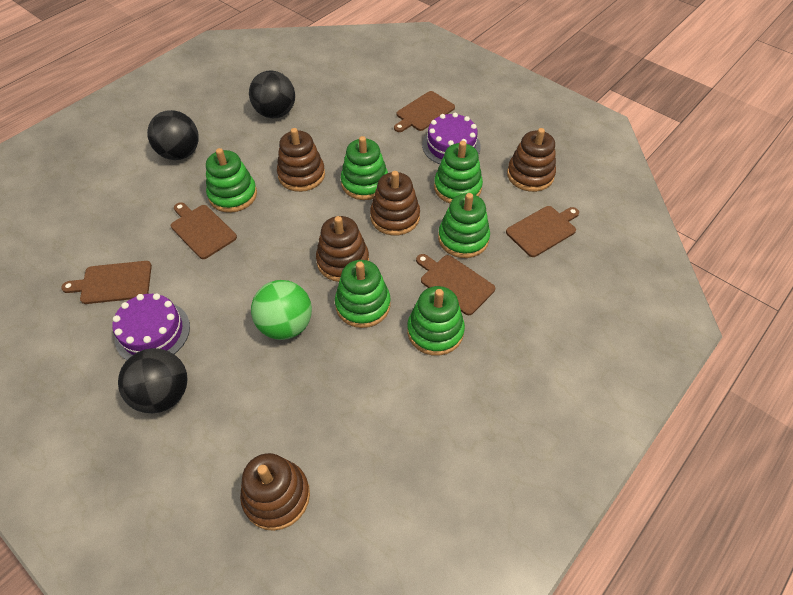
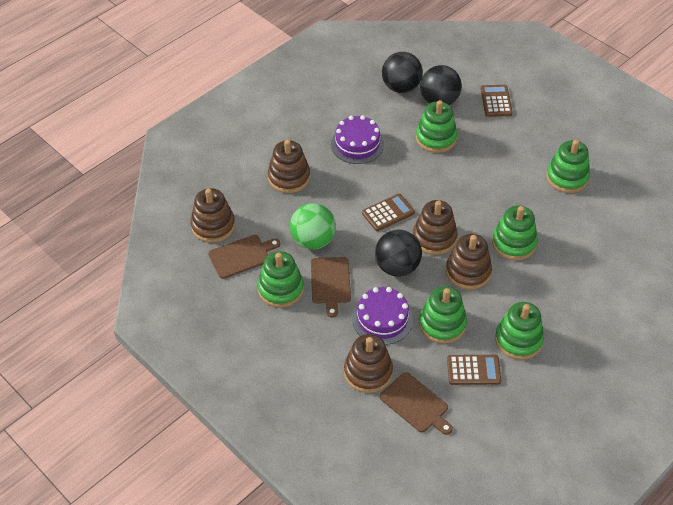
brown calculator: none = 0 -> [362,194,415,231] [447,355,501,385] [481,85,513,117] = 3
brown cutting board: [61,261,152,304] [171,202,237,259] [394,91,455,132] [416,254,495,315] [506,206,579,257] = 5 -> [208,235,280,279] [311,257,351,318] [380,372,453,435] = 3

